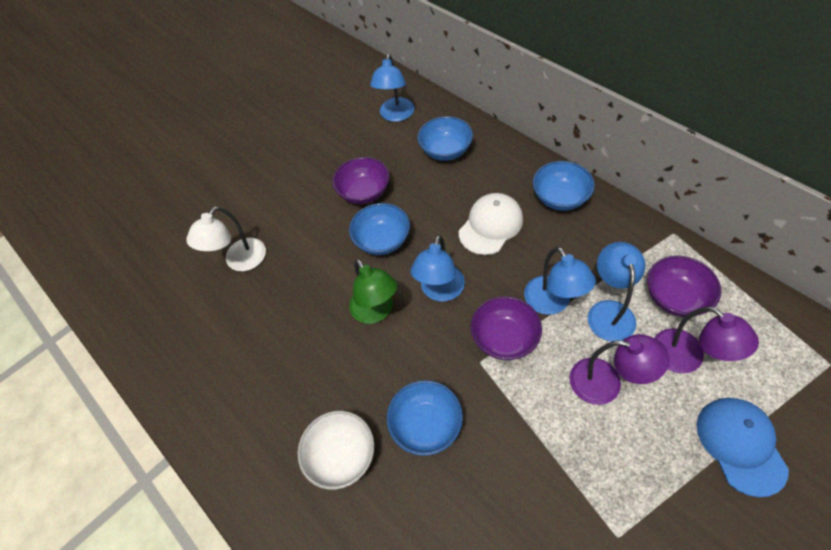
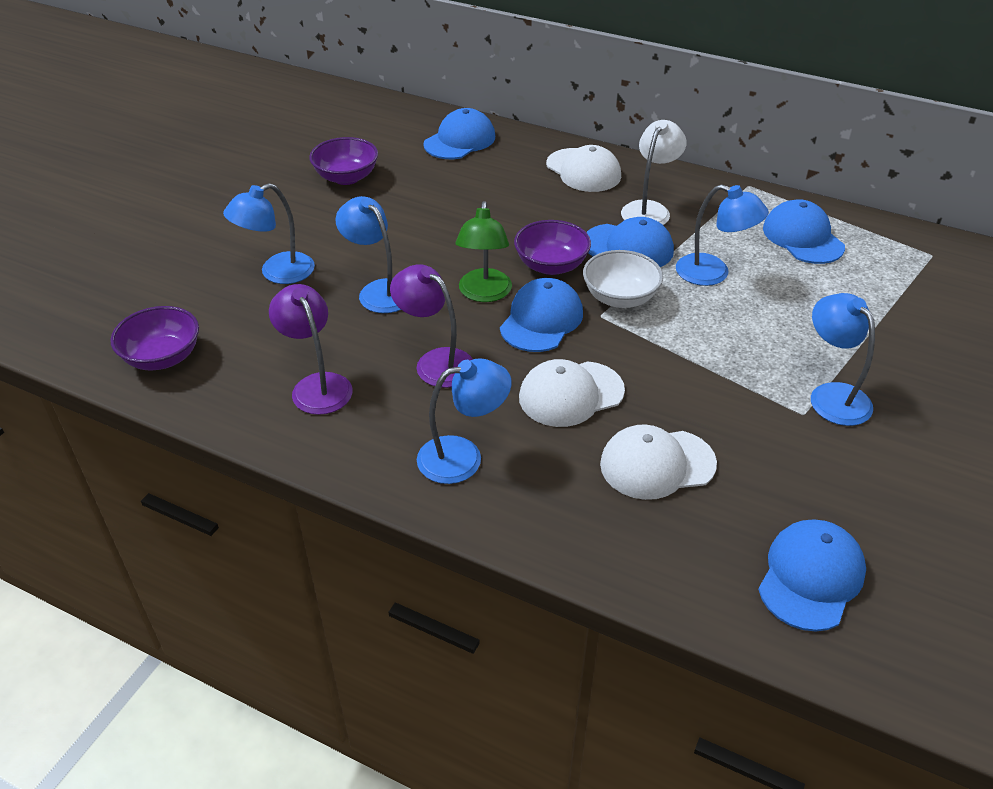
blue bowl: [349,203,410,255] [387,380,463,456] [417,116,473,161] [533,161,595,211] = 4 -> none = 0
blue cap: [697,398,789,497] = 1 -> [423,108,495,159] [500,278,583,352] [586,217,674,267] [758,520,866,632] [763,199,845,264] = 5
blue lamp: [370,54,414,122] [411,235,465,302] [524,247,596,315] [588,242,645,342] = 4 -> [223,183,315,284] [336,196,401,313] [417,358,512,484] [676,184,769,286] [811,293,875,426] = 5
white cap: [459,193,523,255] = 1 -> [519,359,625,427] [546,145,621,192] [600,424,717,500] = 3

